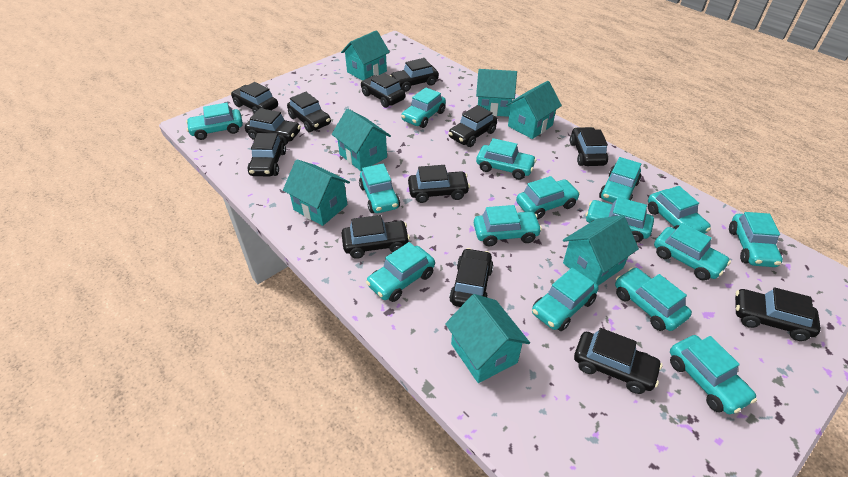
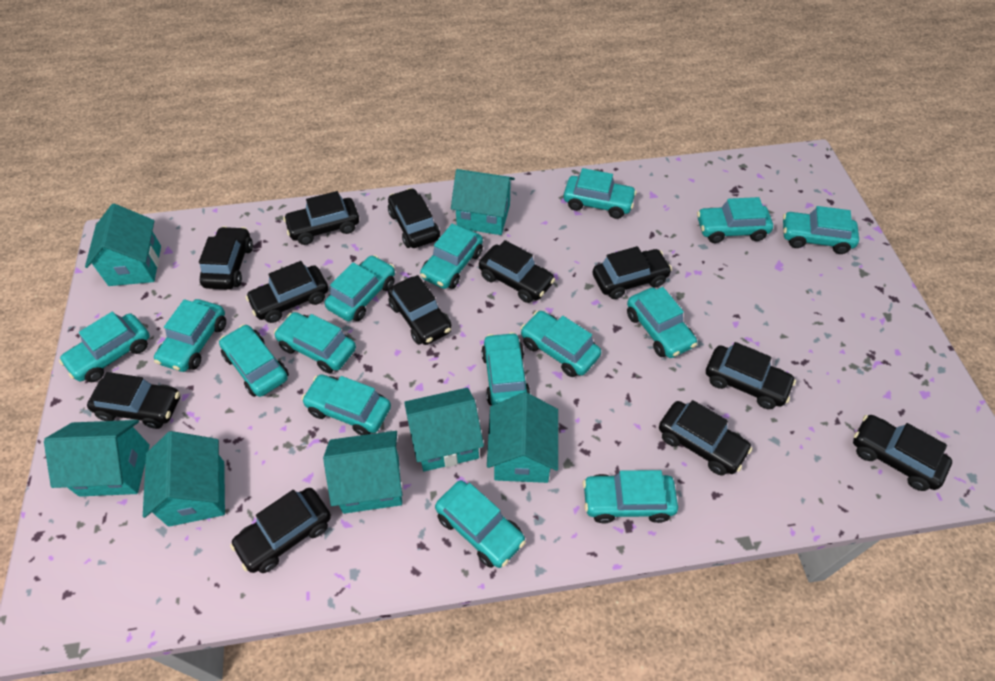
black car: [231,82,278,114] [245,108,301,145] [247,133,286,176] [287,92,331,132] [341,215,410,259] [361,73,405,108] [390,58,439,92] [408,165,470,203] [449,105,497,147] [449,248,494,307] [570,127,608,166] [574,328,662,394] [735,287,821,341] = 13 -> [87,372,180,429] [199,226,253,290] [230,488,331,573] [245,261,328,323] [283,191,359,245] [388,188,440,248] [388,275,452,345] [479,240,555,303] [593,246,672,299] [659,400,752,475] [706,342,796,409] [853,415,952,491] = 12

